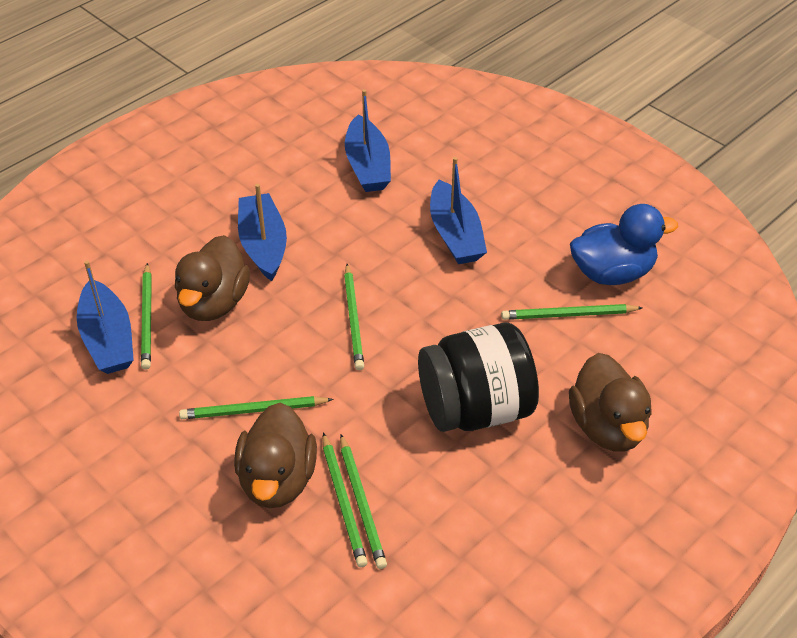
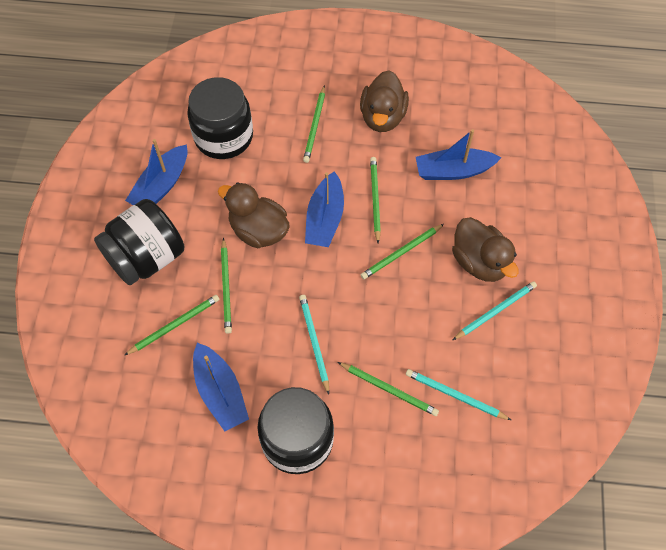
black jar: [418,323,539,432] = 1 -> [94,199,184,285] [187,77,253,159] [257,387,334,474] = 3
blue duck: [570,204,678,285] = 1 -> none = 0
turquoise pencil: none = 0 -> [299,295,329,395] [406,369,511,420] [453,281,537,340] = 3

